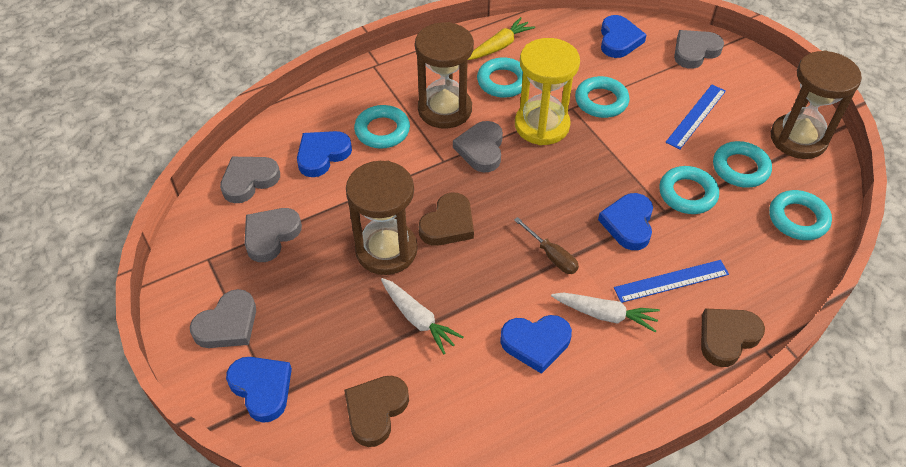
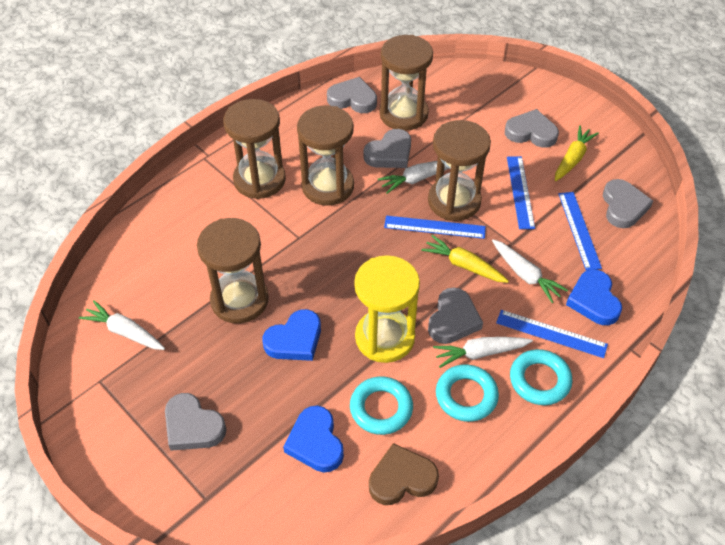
blue heart: [226,357,292,423] [297,131,352,177] [500,315,572,374] [598,193,653,250] [601,15,647,58] = 5 -> [262,309,321,361] [283,406,344,472] [566,269,622,325] = 3
blue ruler: [614,260,729,303] [665,85,726,150] = 2 -> [384,216,486,239] [496,310,608,358] [507,156,535,229] [558,192,602,271] = 4
brown heart: [344,376,409,447] [419,193,474,246] [701,308,765,367] = 3 -> [369,443,439,505] = 1
brown hourglass: [346,161,417,275] [415,22,474,129] [771,50,862,159] = 3 -> [197,218,269,324] [223,99,286,199] [297,105,354,206] [380,35,433,131] [428,120,491,221] = 5
brown screwdriver: [514,217,579,274] = 1 -> none = 0
grey heart: [190,289,256,348] [220,157,280,203] [244,208,302,262] [453,121,503,172] [674,30,724,69] = 5 -> [165,393,226,451] [327,77,377,113] [363,129,411,168] [428,287,483,344] [505,109,559,148] [603,179,653,228] = 6
turquoise ring: [354,105,410,149] [477,57,523,98] [575,76,630,118] [659,166,719,214] [713,141,772,188] [769,190,832,240] = 6 -> [350,376,413,435] [436,364,499,422] [510,349,572,405] = 3
white carrot: [381,278,464,354] [551,293,660,332] = 2 -> [79,301,165,350] [378,161,449,194] [433,337,533,368] [492,239,568,303] = 4
yellow carrot: [468,17,535,60] = 1 -> [421,235,509,283] [555,125,599,181] = 2

